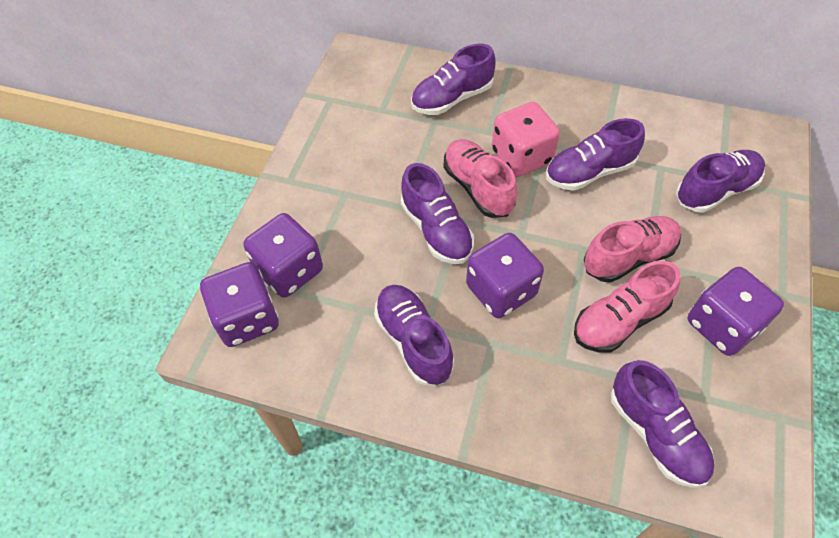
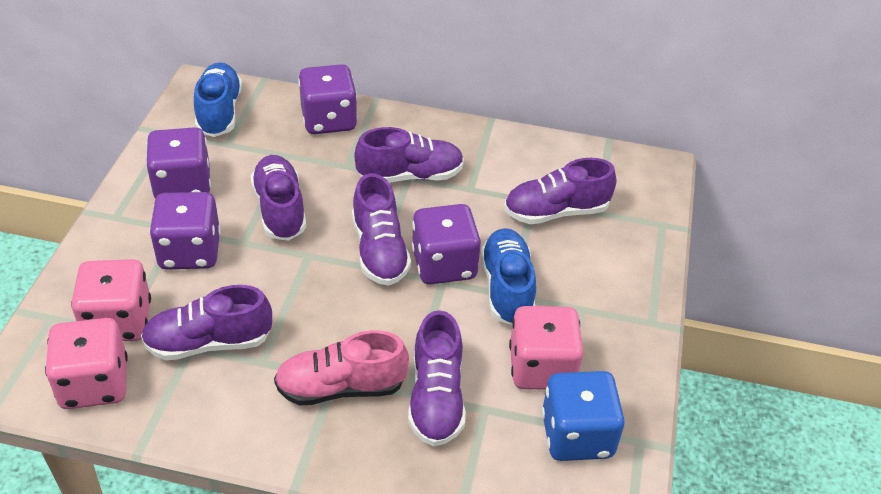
blue dice: none = 0 -> [542,371,625,461] = 1
blue shoe: none = 0 -> [194,63,242,137] [480,228,536,325] = 2
pink dice: [492,102,560,177] = 1 -> [45,318,128,409] [71,259,151,341] [509,306,583,389] = 3
pink shoe: [444,139,517,218] [574,261,681,353] [584,216,681,283] = 3 -> [274,330,409,406] = 1

